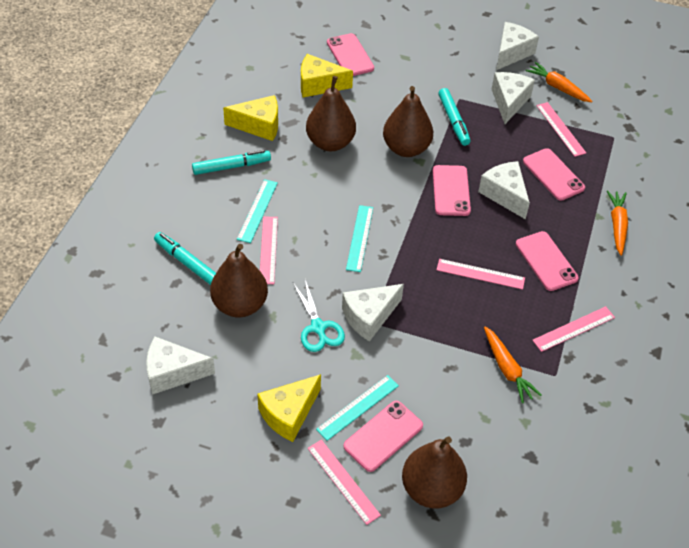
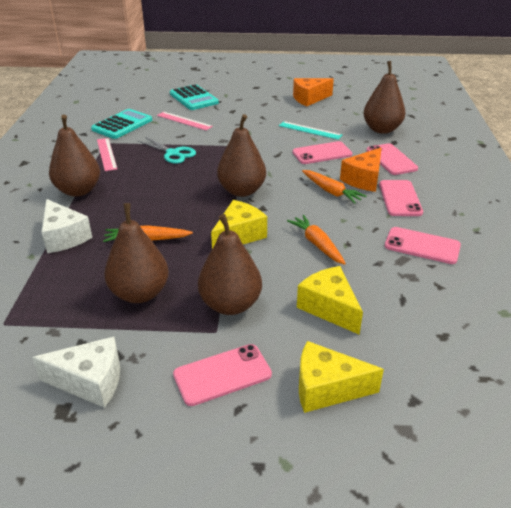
brown pear: [210,244,268,318] [306,76,356,151] [383,86,433,157] [402,436,467,508] = 4 -> [49,115,100,197] [104,203,169,303] [198,214,262,315] [217,114,266,197] [363,61,406,134] = 5
orange cheese: none = 0 -> [293,78,334,106] [340,148,382,192] = 2
pink ruler: [260,217,278,284] [308,439,381,525] [436,259,525,290] [532,306,615,352] [536,102,586,157] = 5 -> [97,138,117,171] [157,112,213,130] = 2
turquoise calculator: none = 0 -> [91,109,152,139] [170,84,219,110] = 2
turquoise marker: [154,232,216,285] [192,150,271,175] [438,88,470,146] = 3 -> none = 0
turquoise ruler: [237,179,278,243] [316,375,399,441] [346,205,373,272] = 3 -> [279,121,342,140] = 1
white cheese: [146,337,215,395] [342,284,404,342] [478,161,530,219] [492,72,535,124] [496,22,539,70] = 5 -> [32,337,120,408] [41,199,93,253] = 2

